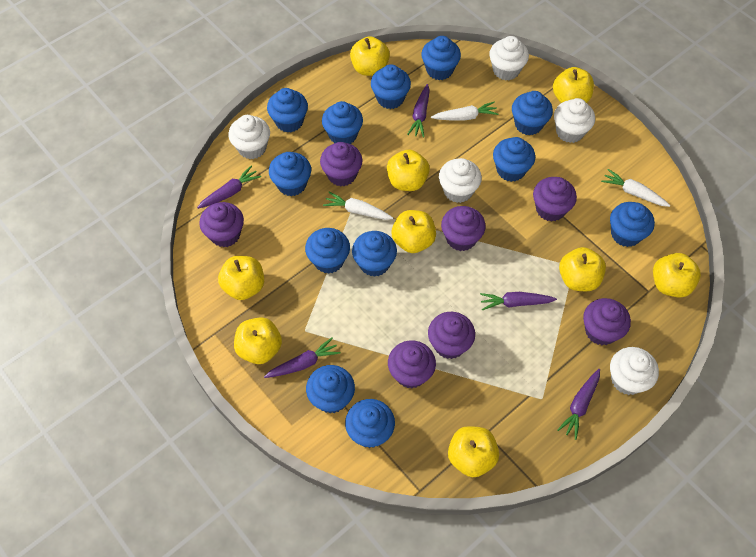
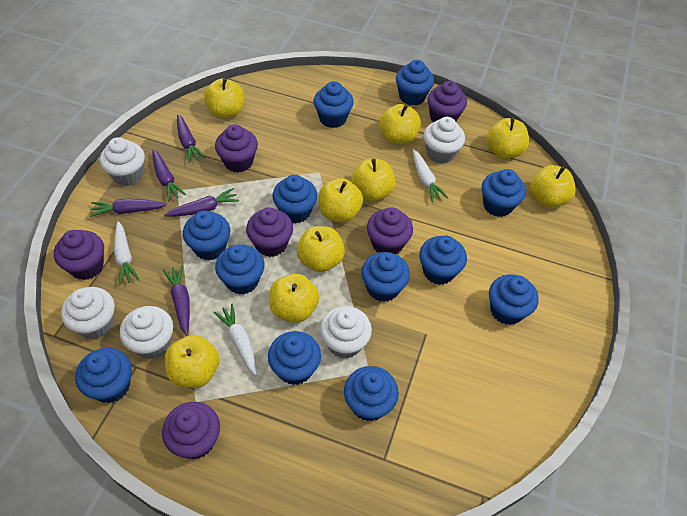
purple cupcake: [199,202,244,247] [320,142,362,187] [388,340,436,388] [428,312,475,359] [441,206,486,251] [533,177,577,222] [583,298,631,345] = 7 -> [54,230,104,280] [162,402,220,459] [215,124,258,173] [246,207,293,257] [367,207,413,254] [427,81,467,122] = 6

